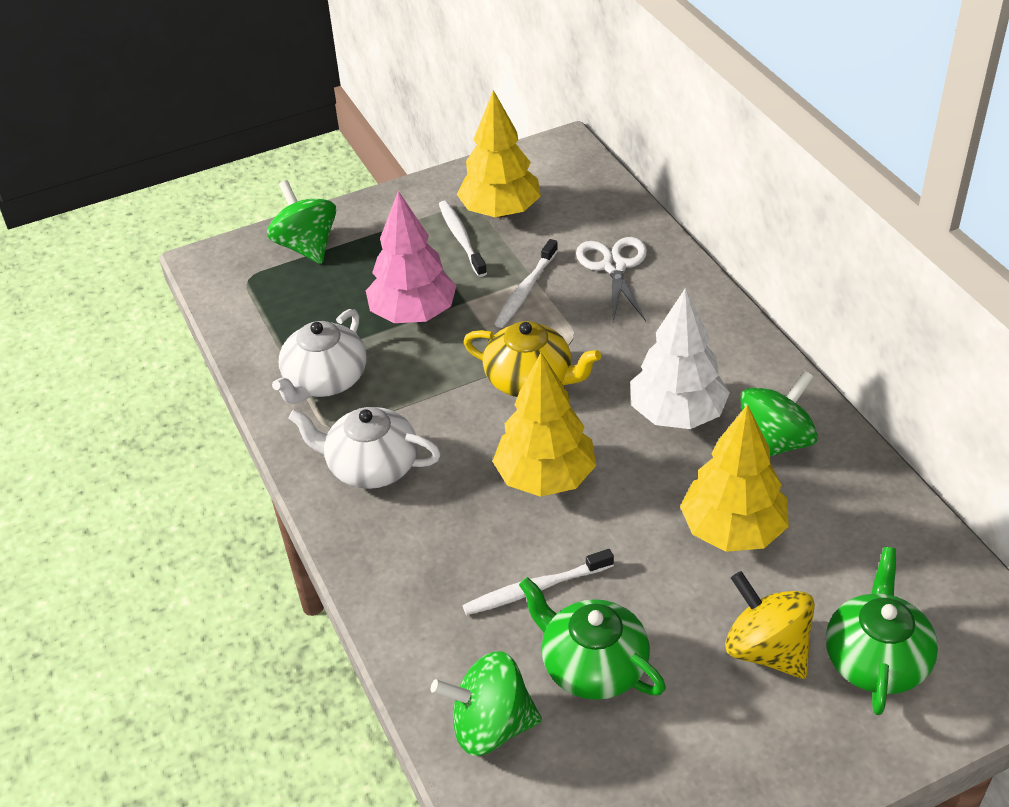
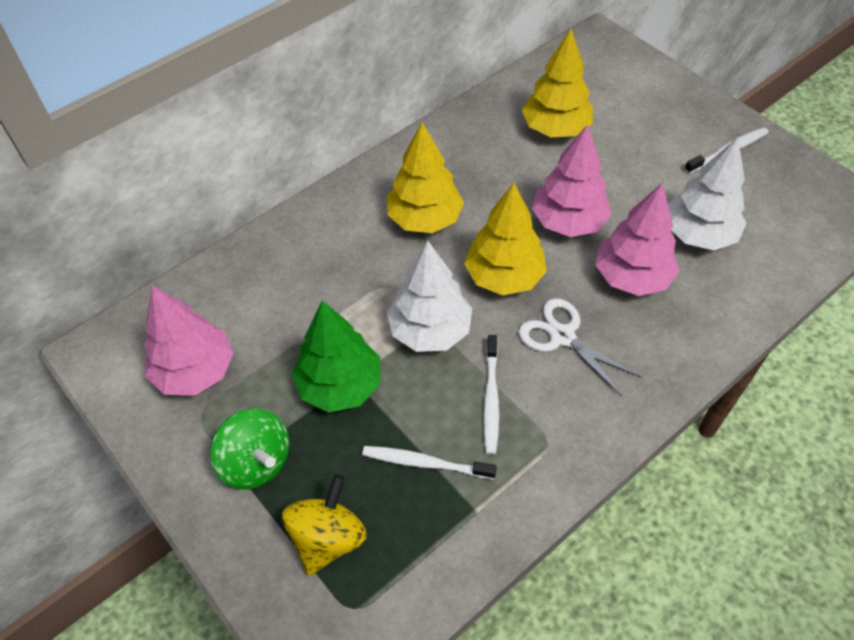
green spinning top: [267,180,336,264] [431,651,542,756] [740,371,818,457] = 3 -> [210,408,289,490] = 1
green teapot: [519,577,666,700] [826,547,938,715] = 2 -> none = 0
green tree: none = 0 -> [292,301,381,413] = 1
pink tree: [366,191,457,323] = 1 -> [144,286,234,396] [532,125,611,237] [595,183,680,296] = 3
white teapot: [272,309,366,404] [288,407,441,489] = 2 -> none = 0
white tree: [630,288,730,429] = 1 -> [387,241,472,352] [668,137,747,250] = 2
yellow teapot: [463,321,601,397] = 1 -> none = 0

